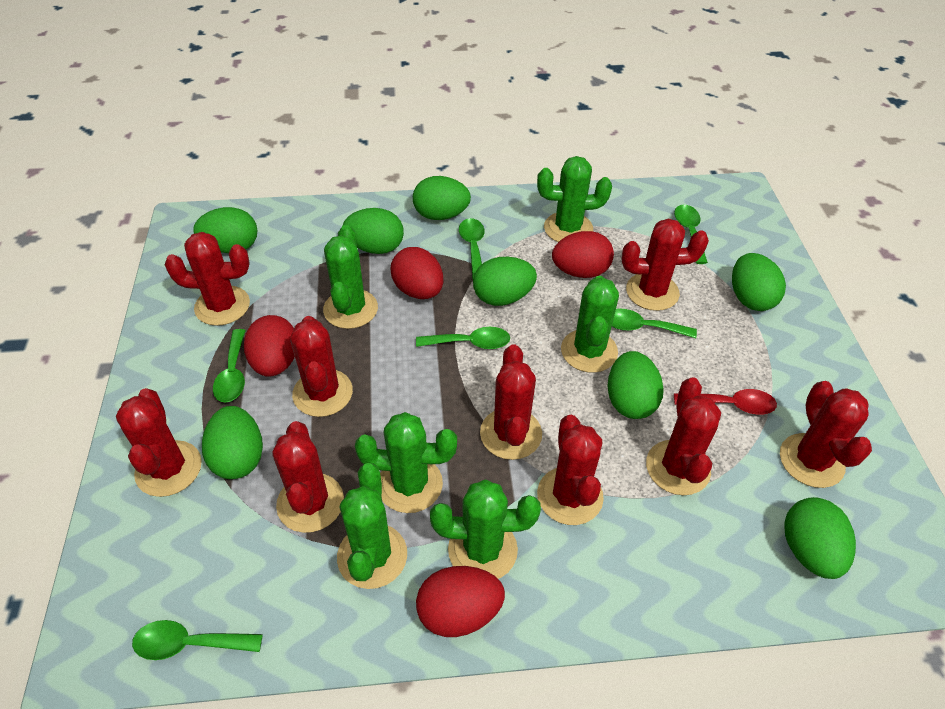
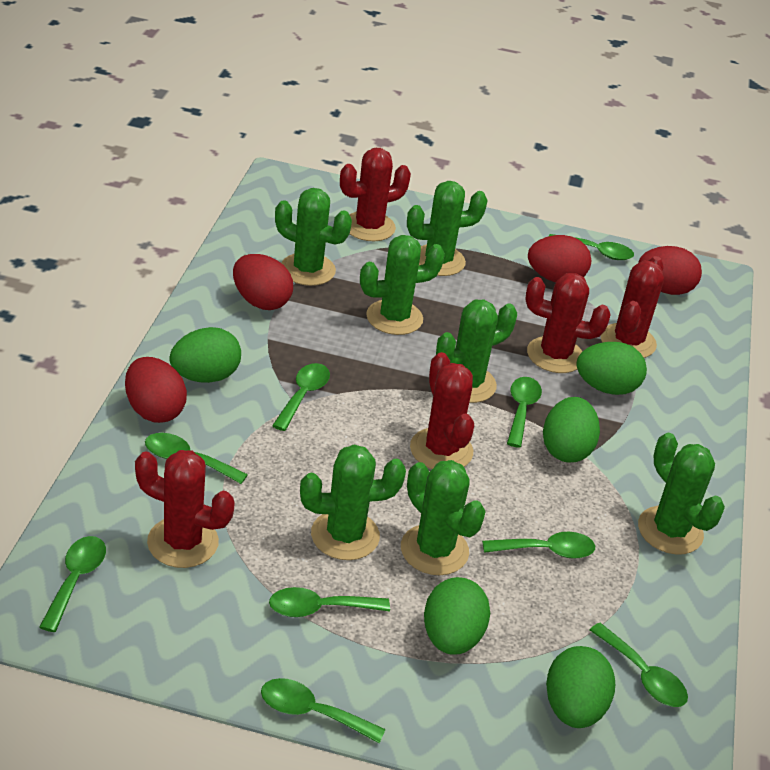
green cactus: [323,225,378,329] [337,463,407,589] [355,412,457,513] [430,479,541,579] [537,156,612,242] [561,276,619,373] = 6 -> [275,188,352,286] [300,444,406,560] [360,235,445,335] [401,460,486,575] [407,181,488,276] [436,300,517,403] [638,433,725,554] = 7
green egg: [193,207,257,253] [202,406,263,479] [343,208,404,254] [413,176,471,220] [473,257,537,306] [608,351,664,419] [732,253,786,311] [784,497,856,579] = 8 -> [169,327,241,383] [424,577,490,655] [543,397,600,463] [546,646,615,728] [576,342,647,395] = 5
green spoon: [132,620,263,660] [213,329,246,402] [416,327,510,349] [459,218,485,279] [612,308,697,338] [674,204,708,264] = 6 -> [39,536,106,632] [145,433,248,484] [261,678,386,743] [269,587,390,617] [272,363,330,431] [482,532,595,559] [507,377,542,448] [549,234,634,260] [590,623,688,707] = 9
red cactus: [116,388,202,497] [165,232,250,326] [272,421,344,533] [290,316,353,417] [480,344,542,460] [537,415,604,525] [621,219,709,311] [646,378,721,495] [780,381,872,488] = 9 -> [135,450,235,568] [340,148,411,241] [410,352,474,469] [525,273,611,373] [601,256,664,358] = 5
red spoon: [674,389,777,415] = 1 -> none = 0

